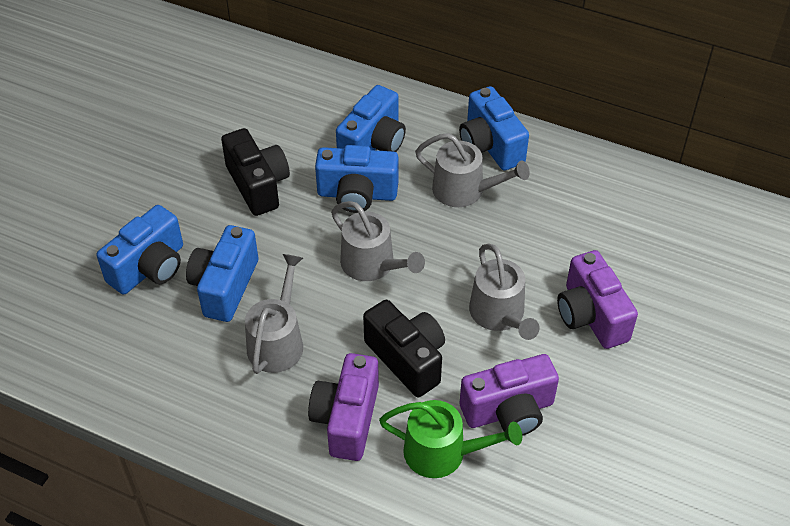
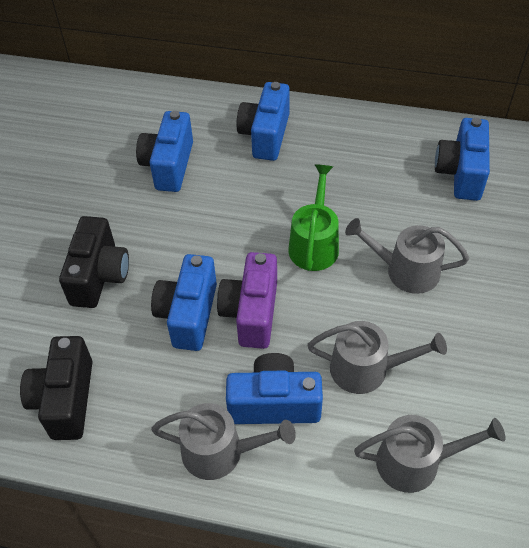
purple camera: [308,353,379,461] [460,354,559,436] [557,250,638,349] = 3 -> [217,252,277,349] = 1

